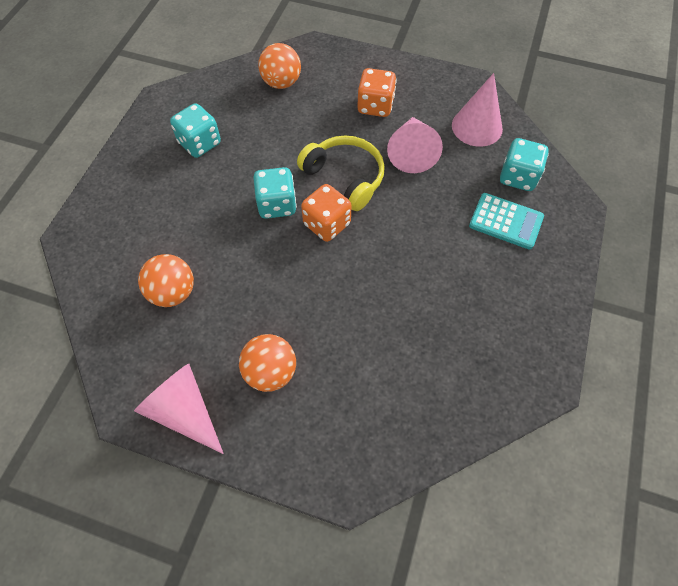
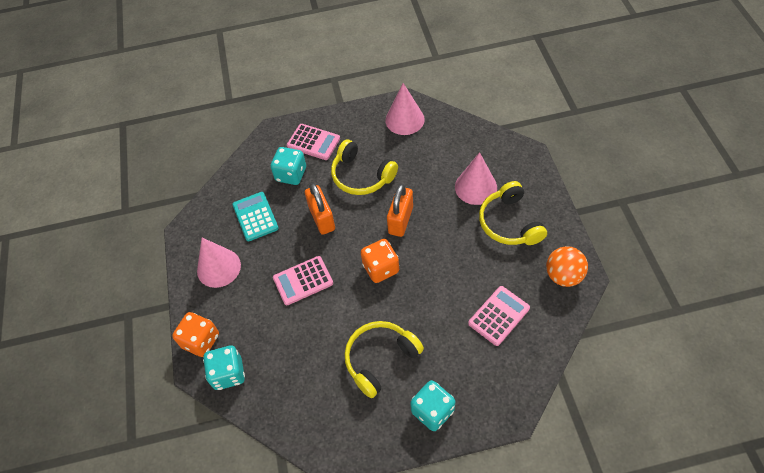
orange ball: [138,254,194,307] [239,334,296,392] [258,43,301,89] = 3 -> [546,246,588,287] = 1
orange padlock: none = 0 -> [305,183,335,235] [387,184,413,237] = 2
pink calculator: none = 0 -> [273,256,333,305] [287,124,340,160] [468,286,530,346] = 3
yellow headphones: [297,135,385,211] = 1 -> [331,139,398,195] [344,321,424,398] [479,181,547,245] = 3

